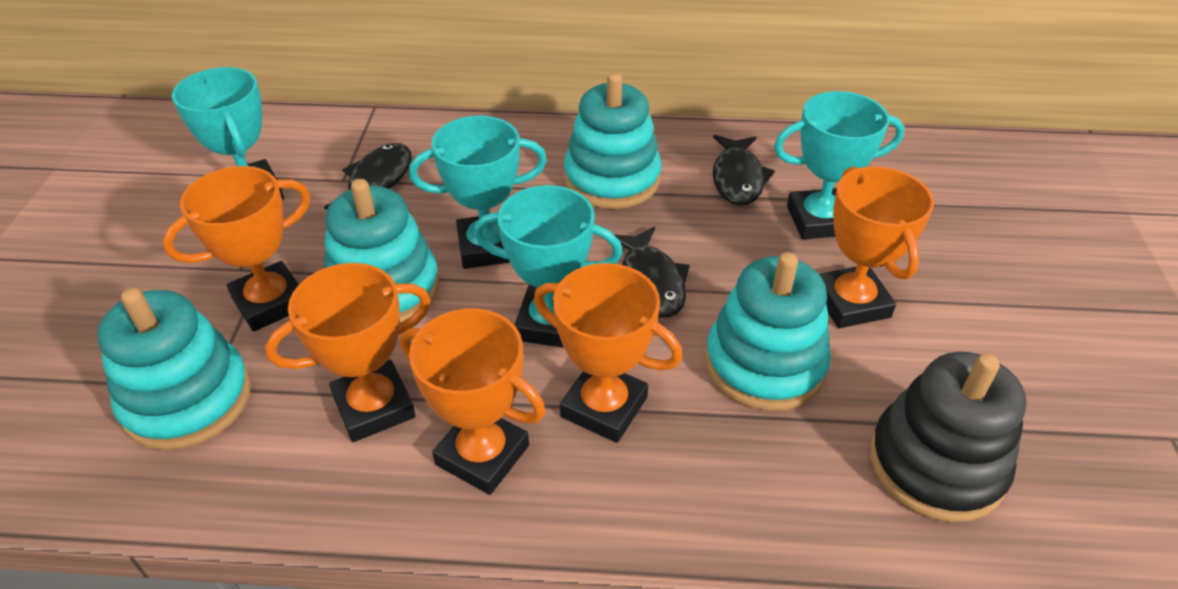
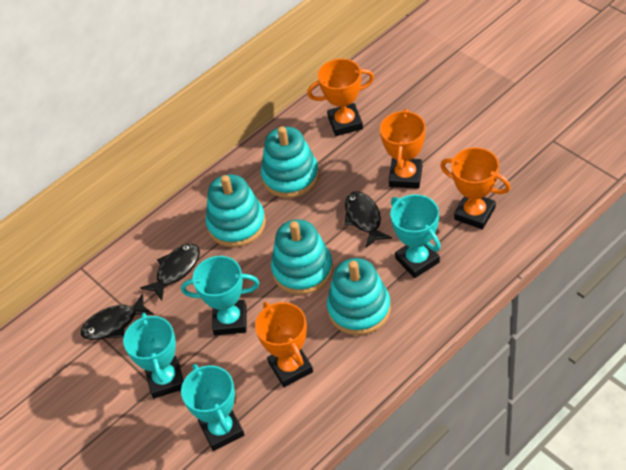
black stacking toy: [870,352,1027,522] = 1 -> none = 0
orange trophy: [163,166,310,332] [265,263,431,442] [400,308,546,495] [534,263,683,443] [819,166,934,328] = 5 -> [255,302,313,387] [307,59,374,136] [380,109,425,189] [440,147,511,229] = 4

